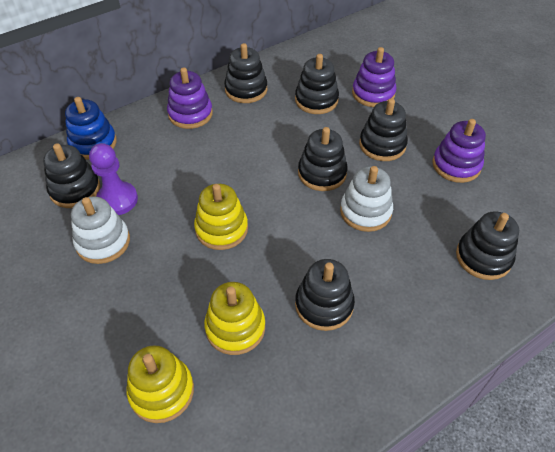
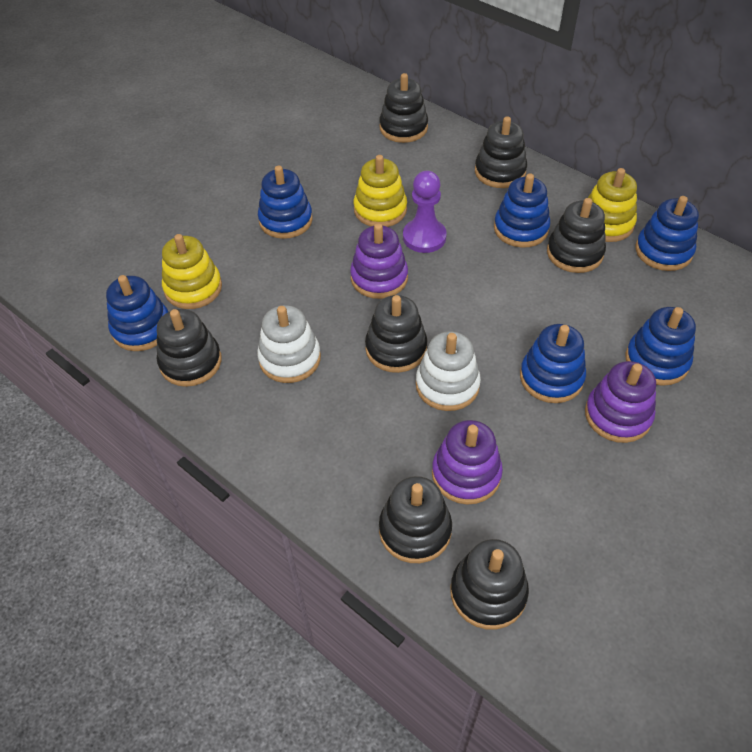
blue stacking toy: [65,97,117,160] = 1 -> [106,275,169,351] [258,165,313,239] [494,174,551,248] [520,324,586,403] [625,307,696,386] [636,196,699,271] = 6

